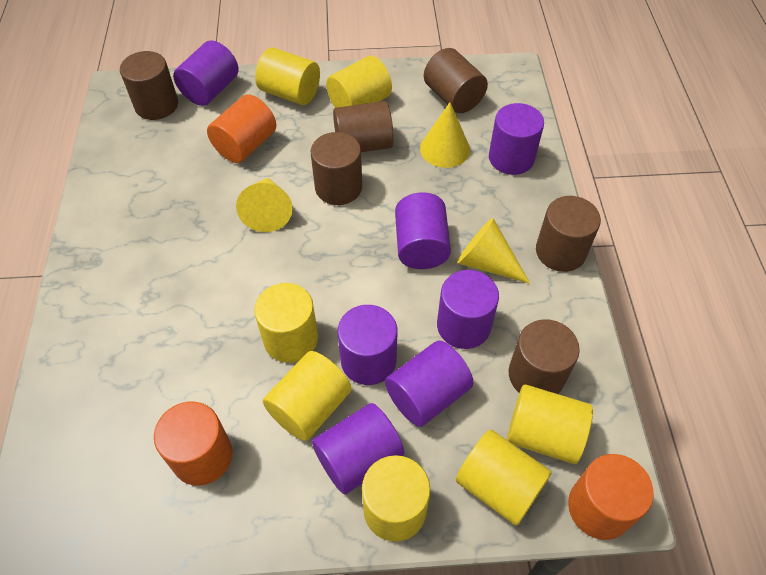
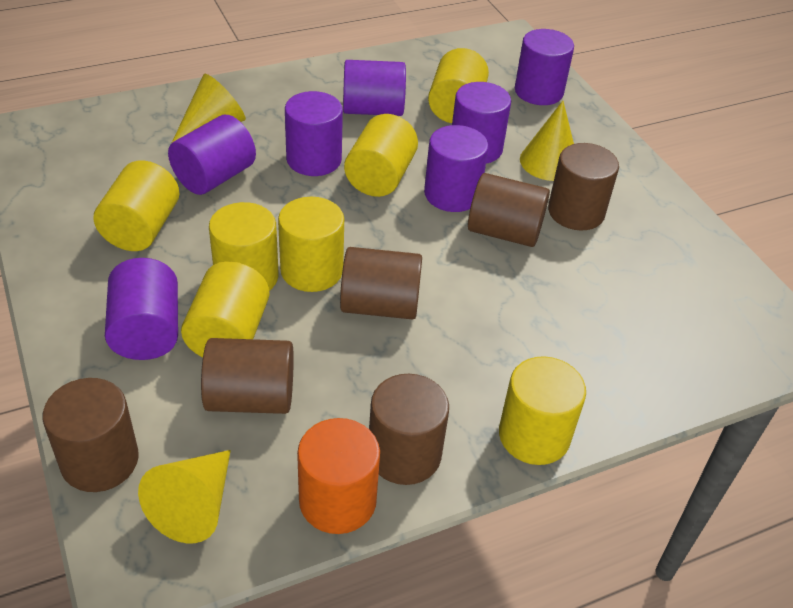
orange cylinder: [154,402,232,486] [207,94,276,163] [568,454,654,540] = 3 -> [297,418,380,534] = 1

